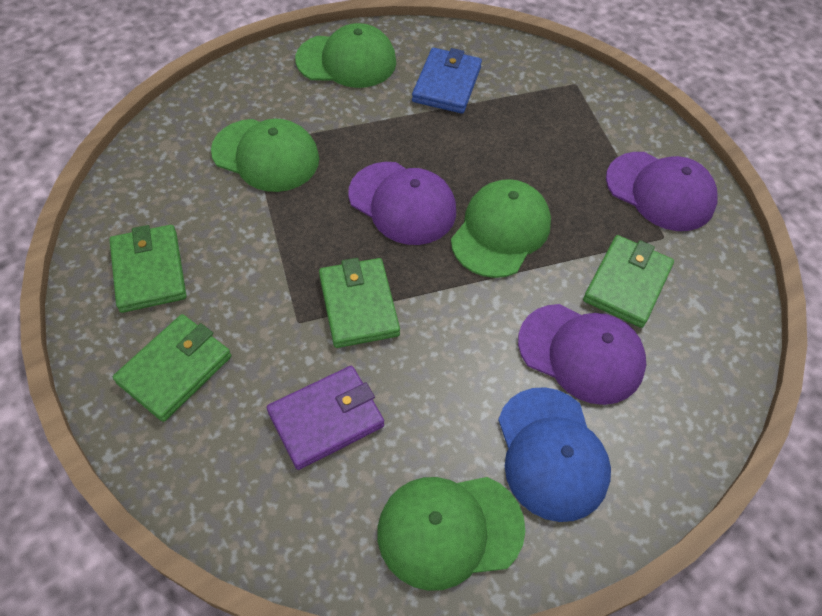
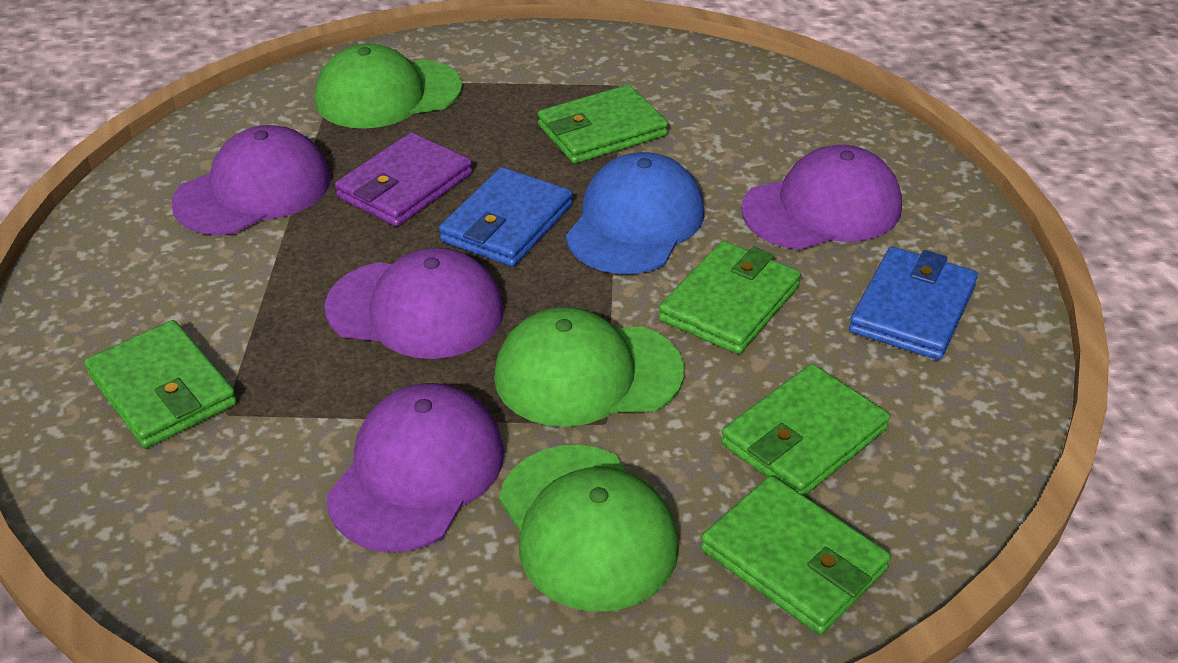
blue wallet: [412,48,482,114] = 1 -> [439,167,573,267] [849,247,978,360] = 2
green cap: [211,119,319,192] [295,23,396,88] [377,477,525,591] [451,179,551,278] = 4 -> [315,44,462,129] [494,307,684,427] [499,445,679,612] = 3
green wallet: [109,225,186,313] [113,314,231,422] [319,258,400,348] [583,235,674,328] = 4 -> [85,320,237,448] [538,85,668,164] [659,241,801,354] [701,475,891,635] [721,364,890,496] = 5
purple cap: [348,162,456,245] [518,304,646,405] [606,152,718,231] = 3 -> [171,125,331,235] [325,248,504,359] [326,383,504,552] [741,145,902,250] = 4

